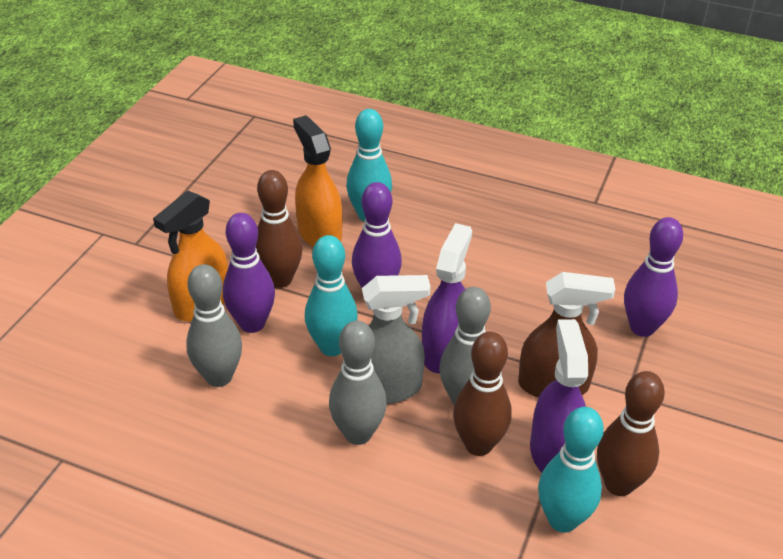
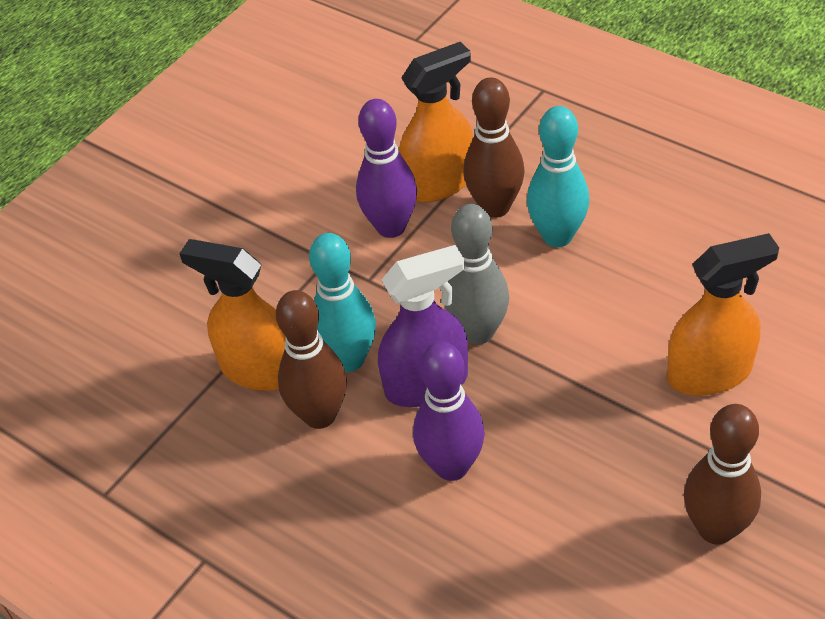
brown spray bottle: [518,272,615,398] = 1 -> none = 0
grey bowling pin: [186,264,242,387] [329,321,387,445] [439,287,491,405] = 3 -> [444,204,509,345] = 1
grey spray bottle: [362,275,431,404] = 1 -> none = 0
orange spray bottle: [153,191,228,322] [293,115,343,247] = 2 -> [179,239,286,391] [399,42,473,203] [667,233,779,396] = 3
purple bowling pin: [223,213,275,333] [352,182,402,288] [624,217,683,337] = 3 -> [356,99,417,238] [413,342,485,481] = 2
purple spray bottle: [422,223,472,374] [530,319,588,472] = 2 -> [378,245,468,407] = 1
turquoise bowling pin: [305,235,358,356] [346,109,392,222] [538,407,604,533] = 3 -> [309,233,376,372] [527,106,589,247] = 2

